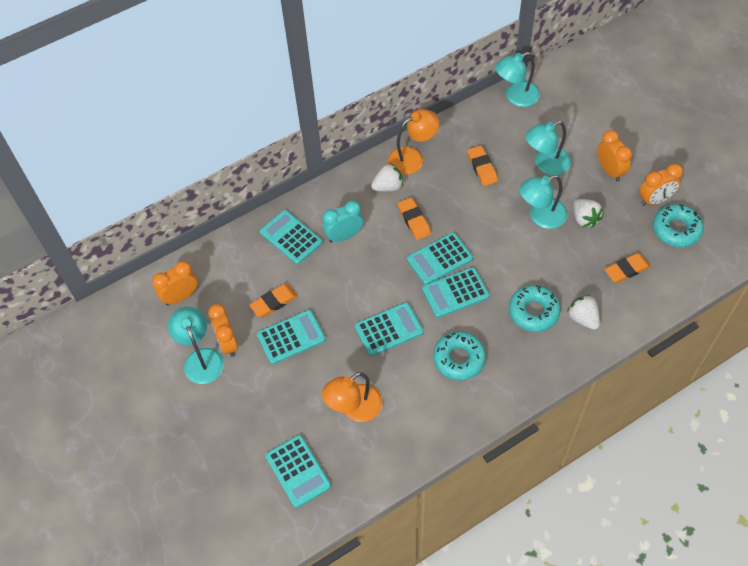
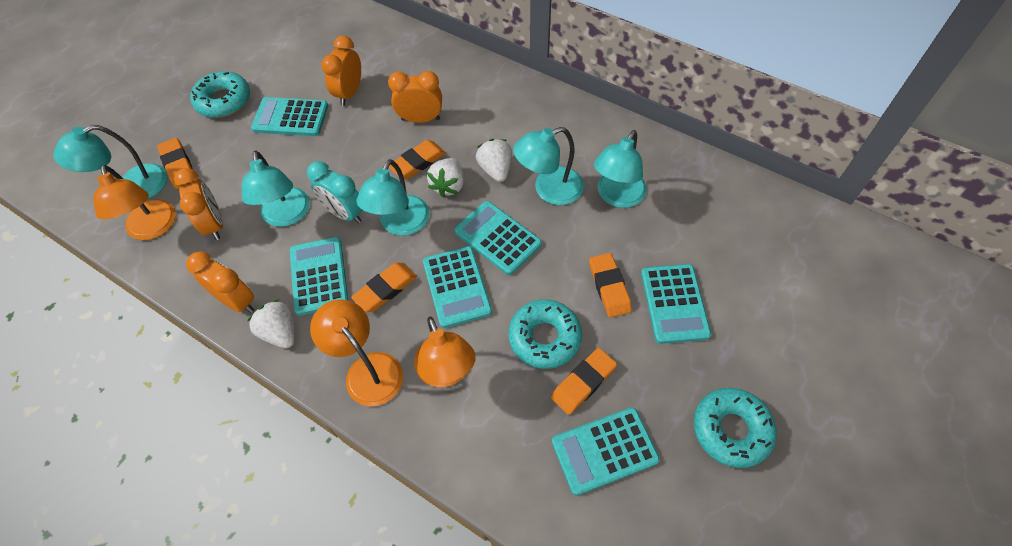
orange eraser: [250,284,298,317] [398,198,431,240] [467,146,498,186] [604,253,651,283] = 4 -> [157,138,193,189] [351,263,417,312] [389,140,446,179] [551,348,617,415] [589,253,632,318] = 5
orange lamp: [322,372,383,422] [388,109,439,175] = 2 -> [93,165,176,240] [310,299,403,406] [414,316,476,387] = 3
turquoise lamp: [168,307,224,384] [495,52,540,107] [519,175,567,229] [525,121,571,175] = 4 -> [53,125,168,199] [242,151,309,227] [356,159,429,236] [513,127,584,205] [594,130,646,208] = 5

